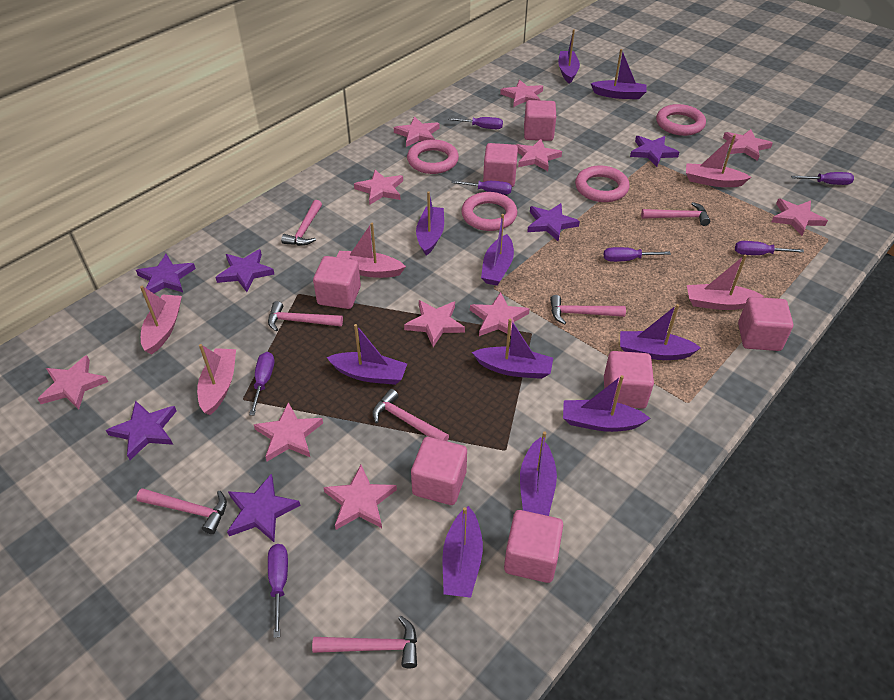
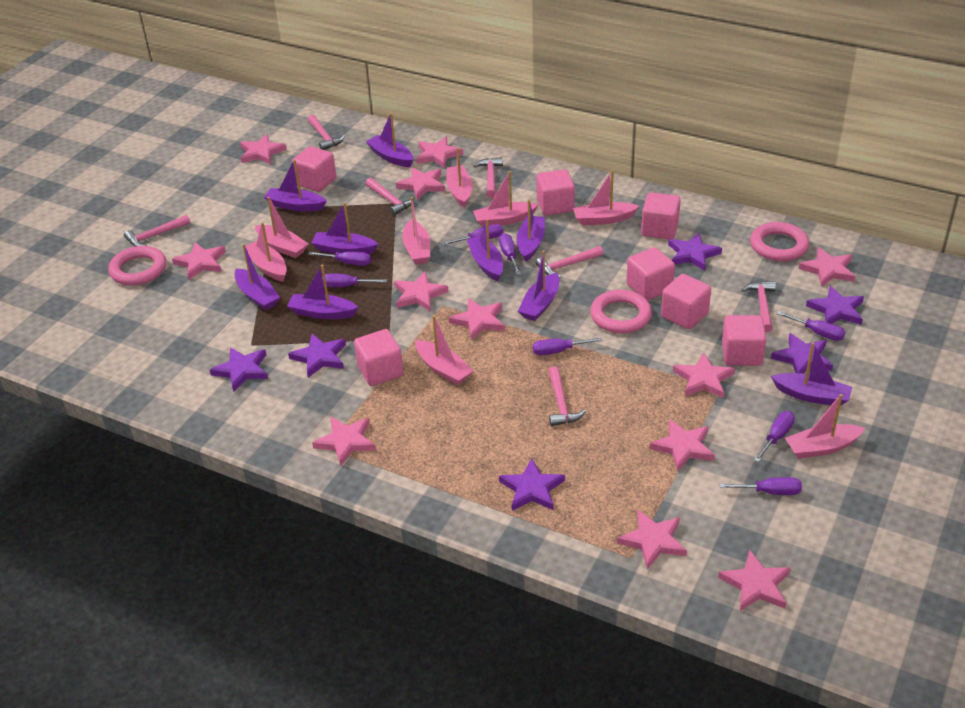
pink boat: [140,286,182,354] [197,344,236,415] [337,223,406,278] [686,135,751,187] [687,255,764,310] = 5 -> [245,222,287,282] [255,197,308,258] [402,197,430,265] [415,315,474,385] [446,148,473,207] [473,171,539,227] [573,170,639,225] [785,394,865,459] = 8
pink ring: [407,139,459,174] [461,192,517,231] [575,166,629,202] [656,104,706,136] = 4 -> [108,246,166,285] [590,290,652,333] [750,222,809,261] = 3
pink star: [38,355,108,410] [254,402,323,461] [323,465,397,530] [354,170,403,205] [394,116,439,147] [404,300,465,347] [470,292,530,336] [500,80,543,107] [516,139,562,171] [723,129,773,161] [771,199,828,236] = 11 -> [172,242,226,279] [240,134,287,164] [312,417,376,466] [394,271,448,311] [396,167,445,200] [416,137,464,168] [449,298,505,340] [617,510,687,569] [650,419,715,472] [673,353,735,398] [718,550,791,611] [799,247,855,287] = 12
purple boat: [327,324,407,385] [416,191,444,256] [443,506,483,598] [472,318,553,379] [481,214,514,286] [520,431,557,516] [558,29,580,84] [563,375,650,432] [591,49,646,99] [620,304,701,360] = 10 -> [234,244,280,310] [264,159,327,211] [287,264,358,319] [311,202,378,254] [366,113,413,167] [467,219,503,281] [517,199,545,262] [518,250,559,321] [771,342,852,406] = 9
purple screwdriver: [249,352,274,415] [268,544,288,638] [448,117,503,129] [451,180,512,195] [604,247,671,262] [735,241,804,255] [791,172,854,185] = 7 -> [308,251,371,266] [322,274,387,287] [442,224,503,245] [499,233,521,275] [533,337,603,355] [720,477,802,495] [754,411,795,462] [776,311,845,341] = 8

